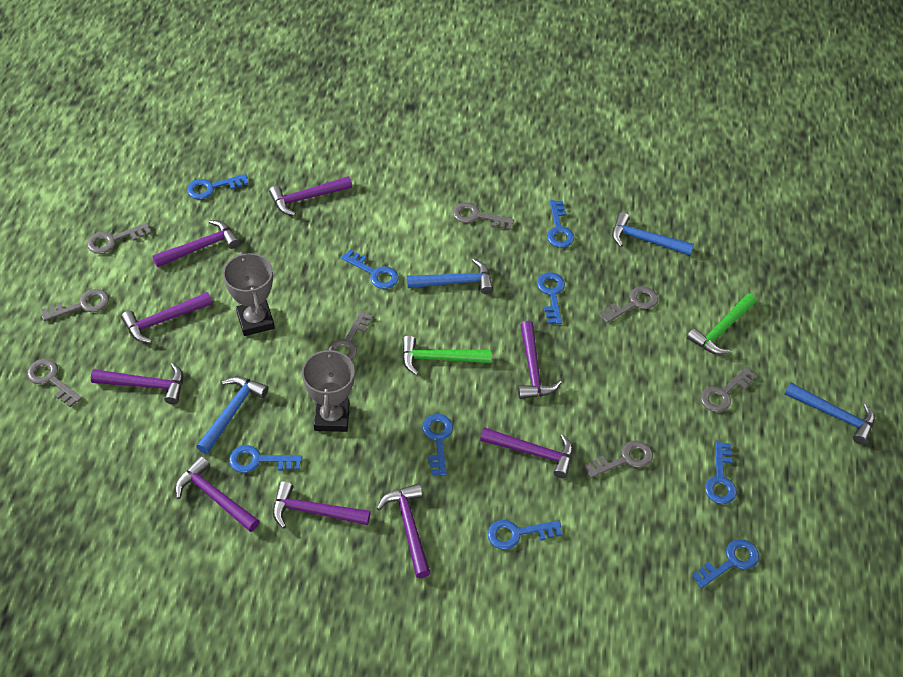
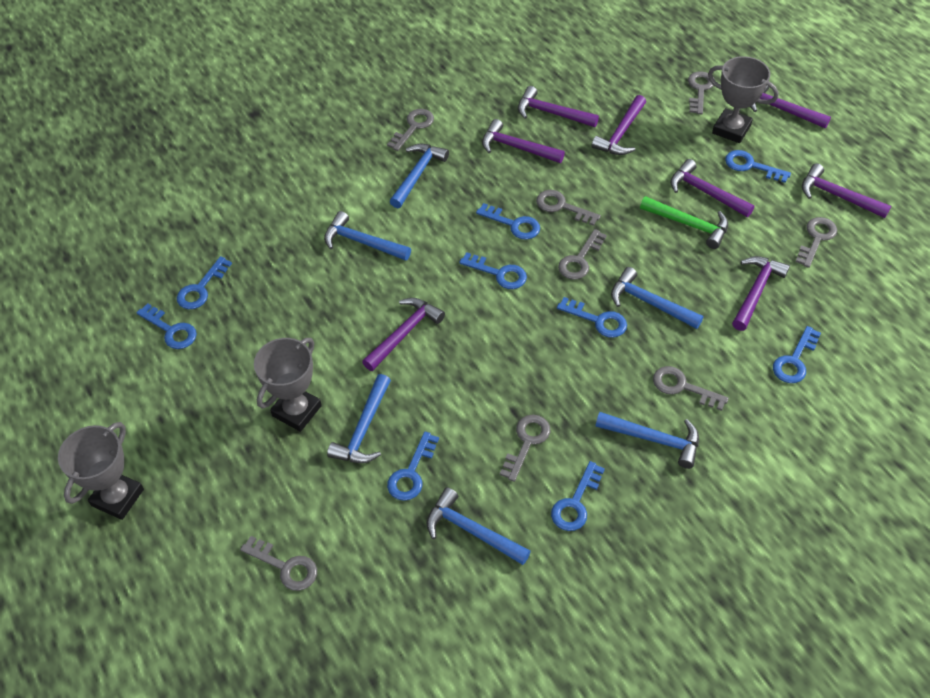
blue hammer: [196,376,268,454] [407,259,493,294] [612,212,694,256] [785,382,875,445] = 4 -> [324,211,411,261] [327,374,391,463] [390,144,449,208] [427,487,531,565] [595,412,699,469] [611,267,703,329] = 6
green hammer: [402,336,491,375] [687,293,757,355] = 2 -> [640,196,728,249] = 1
grey trophy: [223,252,275,336] [302,346,355,432] = 2 -> [58,422,144,520] [254,338,322,432] [708,56,779,143] = 3
purple hammer: [91,363,183,405] [121,292,212,343] [152,220,240,267] [175,456,259,532] [269,176,352,216] [273,481,371,529] [377,483,431,578] [480,427,573,478] [518,321,562,399] = 9 -> [362,298,445,371] [482,119,565,163] [518,86,599,127] [591,95,646,155] [670,159,754,217] [732,256,790,331] [750,86,831,128] [802,163,891,218] = 8

